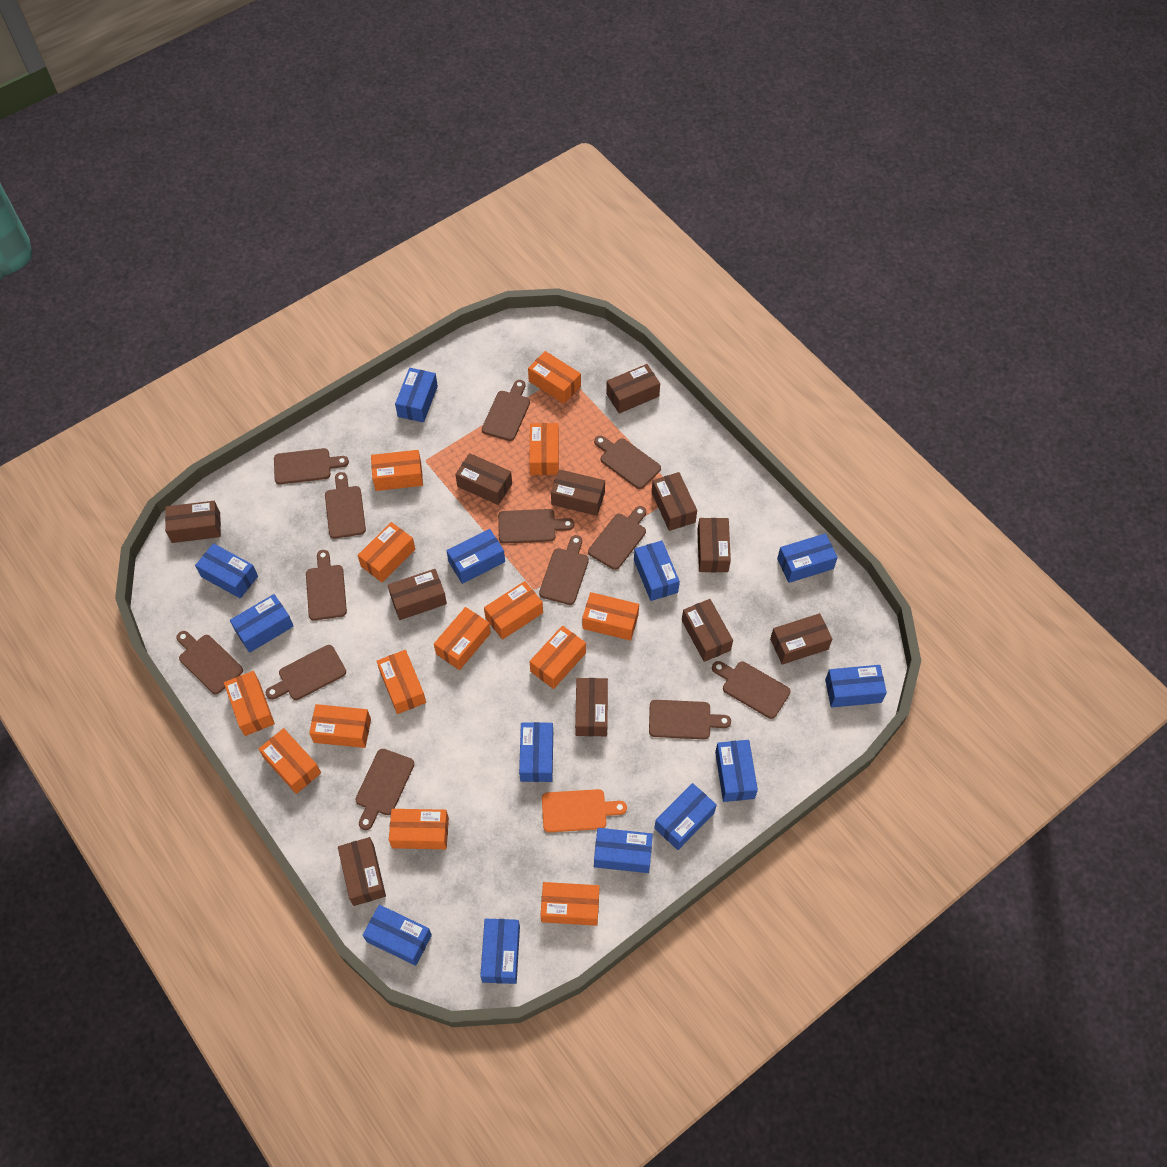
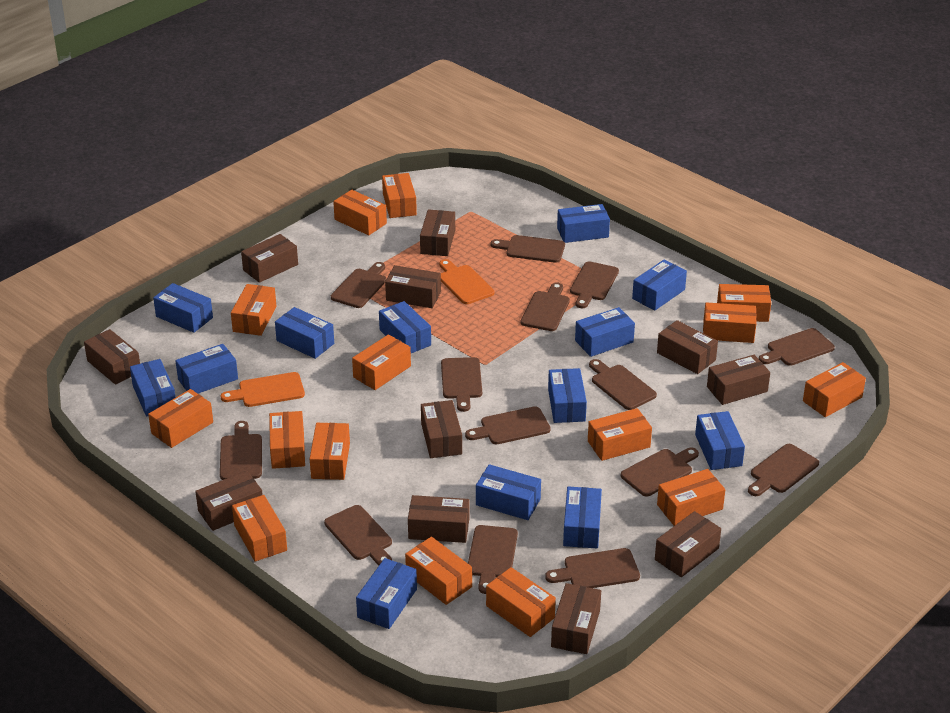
brown cutting board: [176,631,243,694] [266,645,346,700] [274,448,349,484] [306,550,347,621] [325,472,366,539] [355,749,414,830] [482,380,530,441] [498,509,574,544] [539,535,589,605] [588,506,646,570] [594,436,661,489] [649,700,731,739] [712,661,791,719] = 13 -> [220,421,262,480] [324,505,392,566] [331,262,386,308] [441,357,482,412] [465,406,551,444] [468,525,518,594] [491,235,565,263] [521,282,570,331] [545,548,640,588] [570,261,619,309] [589,359,657,410] [621,447,699,497] [748,444,819,496] [759,328,835,366] = 14
orange box: [224,671,275,736] [259,728,321,794] [309,704,371,748] [358,522,415,583] [371,450,423,491] [377,650,426,714] [389,809,449,849] [434,607,491,670] [484,581,543,640] [528,351,581,404] [529,423,559,475] [529,626,586,689] [541,882,600,926] [582,592,639,641] = 14 -> [148,389,213,448] [231,284,276,336] [232,495,287,562] [269,411,305,469] [310,423,350,480] [333,190,387,235] [352,334,411,390] [382,173,417,218] [405,537,472,605] [486,567,556,637] [588,408,652,461] [657,469,725,526] [703,302,757,343] [717,284,771,322] [803,362,866,417] = 15
orange cutting board: [542,789,627,832] = 1 -> [221,372,305,407] [439,259,494,304] = 2

